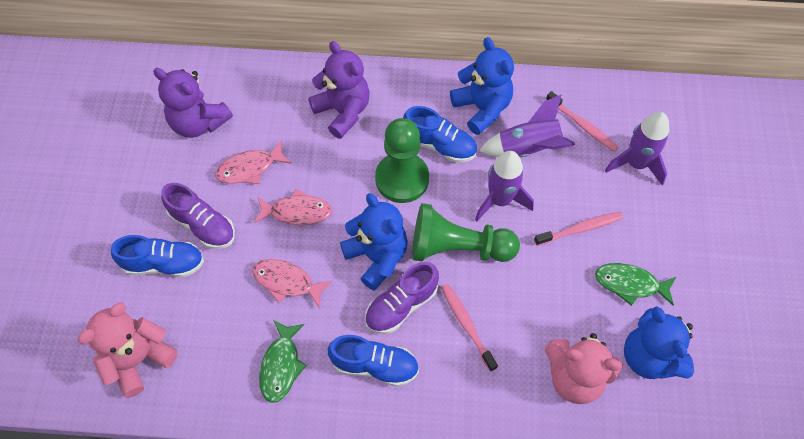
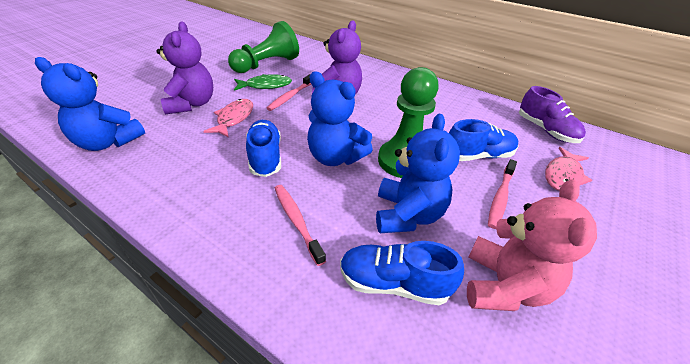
green fish: [259,320,307,403] [595,263,676,306] = 2 -> [234,74,292,91] = 1
pink fish: [215,140,292,184] [252,259,332,308] [254,189,332,225] = 3 -> [203,99,253,137] [545,147,592,191] = 2
pink teddy bear: [77,302,178,398] [545,333,623,404] = 2 -> [467,179,597,311] = 1
purple rocket: [475,151,534,221] [479,94,575,157] [605,112,669,185] = 3 -> none = 0
purple shoe: [161,183,235,249] [365,262,439,334] = 2 -> [519,86,586,143] = 1

